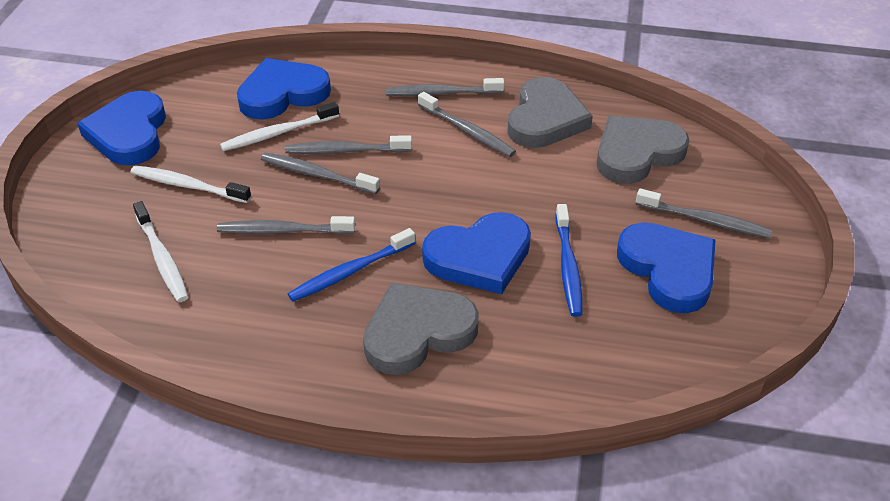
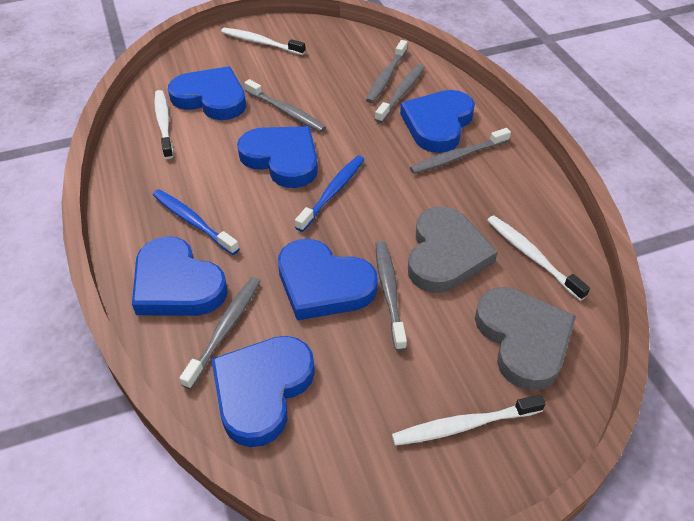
blue heart: [77,91,166,165] [237,58,331,120] [422,212,531,294] [617,222,716,313] = 4 -> [132,236,228,316] [168,66,246,120] [211,336,315,447] [237,126,318,188] [278,239,378,320] [400,90,475,153] = 6
grey heart: [363,282,479,375] [507,77,593,148] [597,116,690,184] = 3 -> [408,206,498,293] [475,287,576,390] = 2
white toothbrush: [131,165,251,203] [133,201,188,302] [220,102,339,151] = 3 -> [154,90,173,159] [221,28,305,55] [392,395,546,446] [487,215,590,301] = 4

